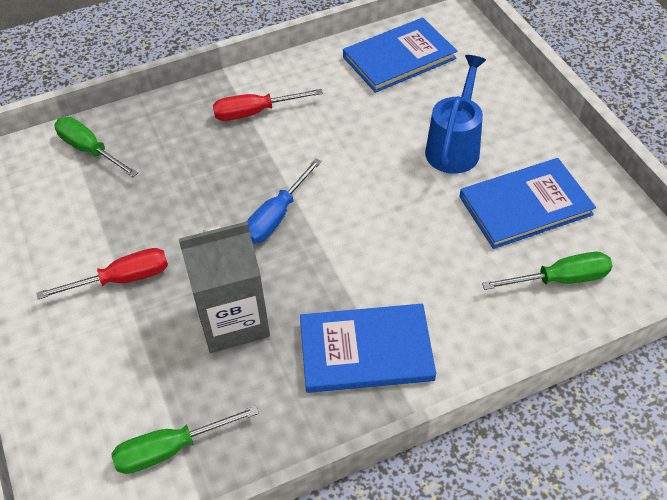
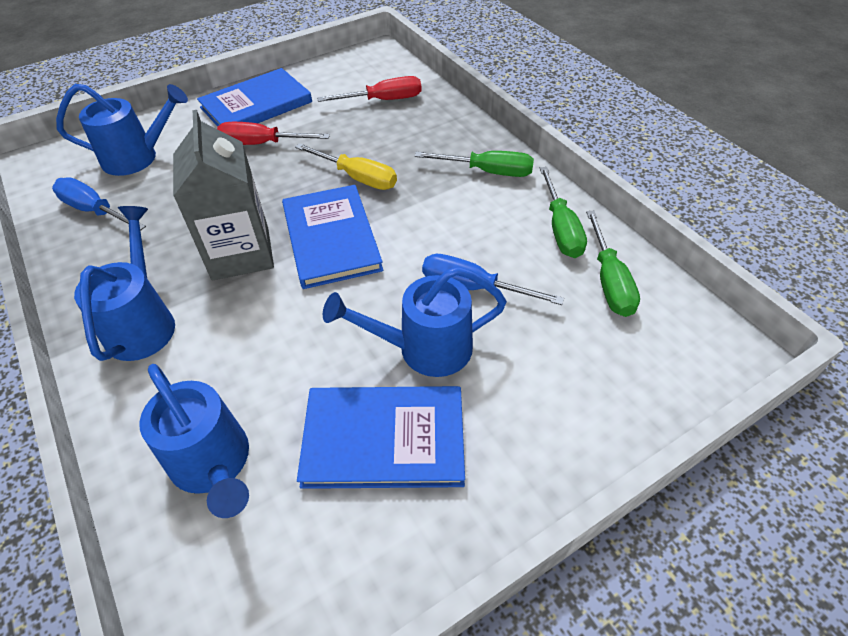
blue screwdriver: [246,158,322,244] = 1 -> [52,177,146,231] [422,254,564,305] = 2
blue watering can: [425,55,486,174] = 1 -> [56,84,188,176] [74,206,175,361] [139,364,249,518] [323,266,507,377] = 4
yellow screwdriver: none = 0 -> [295,143,397,190] = 1

